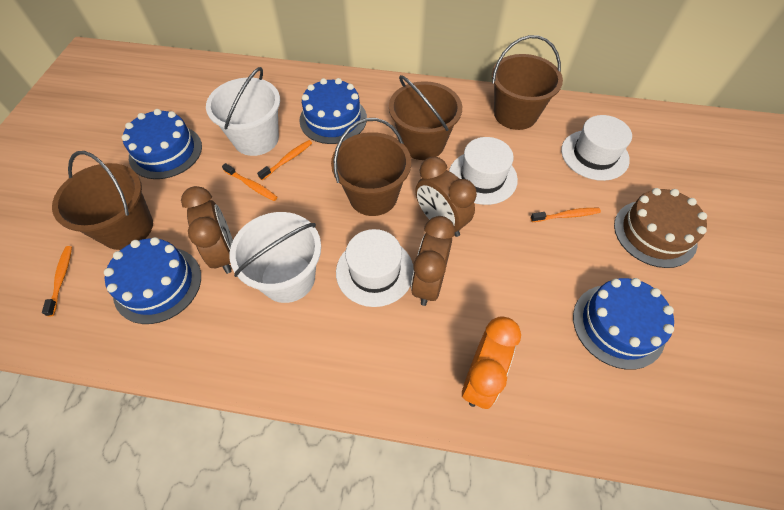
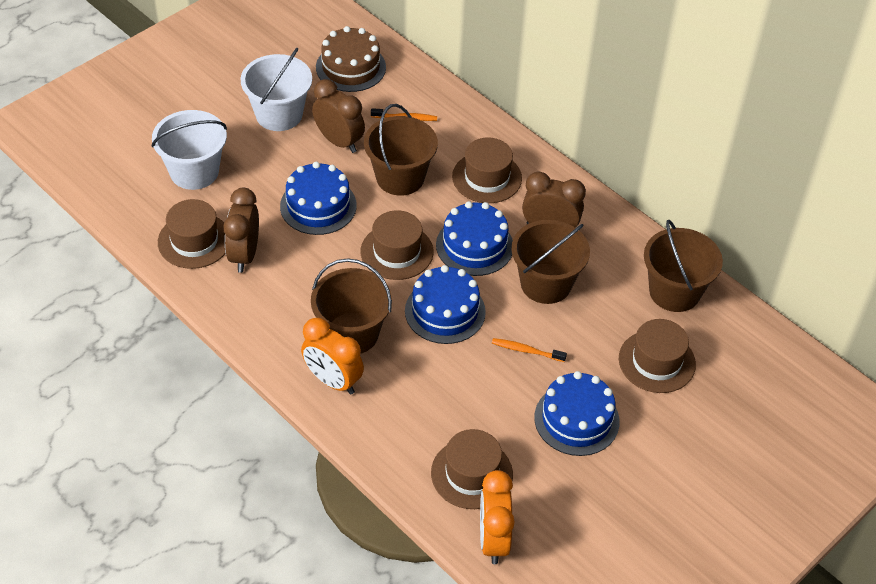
brown hat: none = 0 -> [158,199,226,269] [361,210,434,280] [431,429,513,509] [452,137,522,203] [619,319,696,393] = 5
orange clock: [462,316,521,409] = 1 -> [301,318,364,394] [480,470,515,564] = 2
orange toothbrush: [42,246,72,316] [222,163,277,201] [257,140,312,180] [530,208,601,222] = 4 -> [371,108,437,121] [492,338,567,362] = 2
white hat: [336,229,414,307] [449,137,518,205] [561,115,632,181] = 3 -> none = 0

